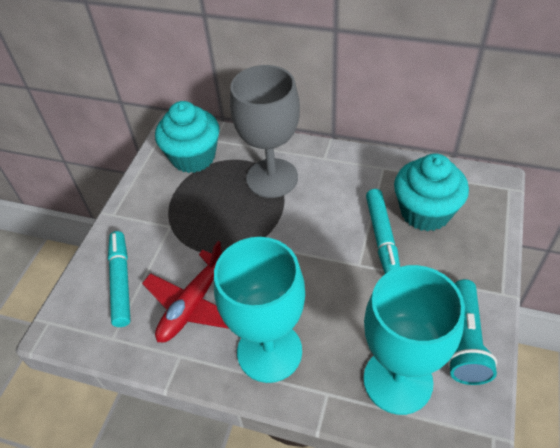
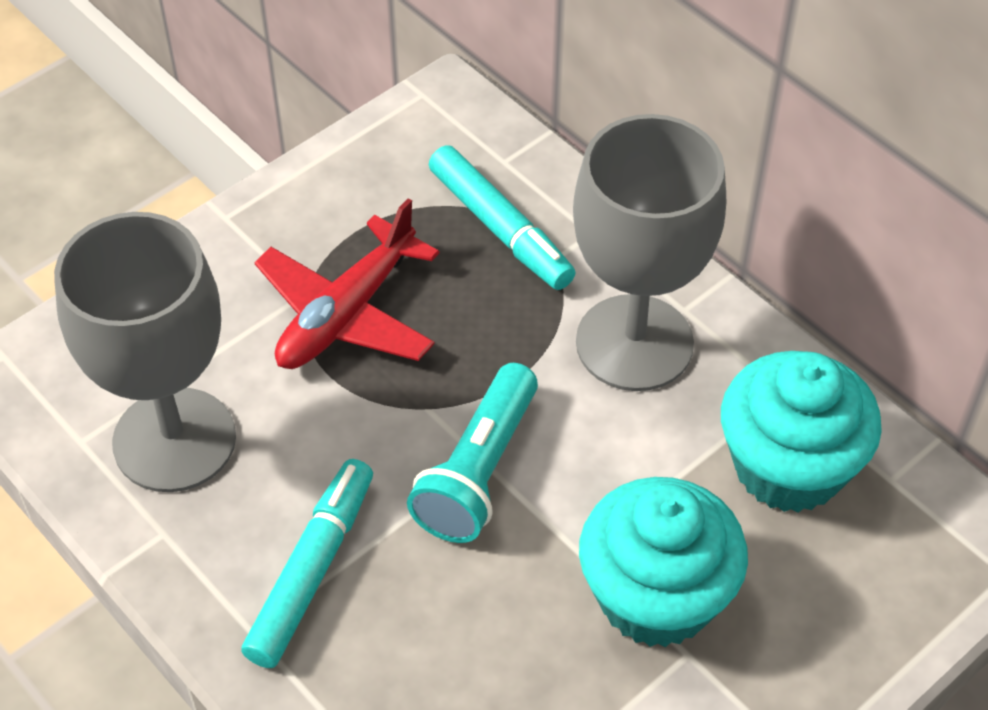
grey goblet: [230,65,300,198] = 1 -> [54,212,236,492] [573,114,726,391] = 2
turquoise goblet: [214,237,305,383] [363,265,465,415] = 2 -> none = 0

